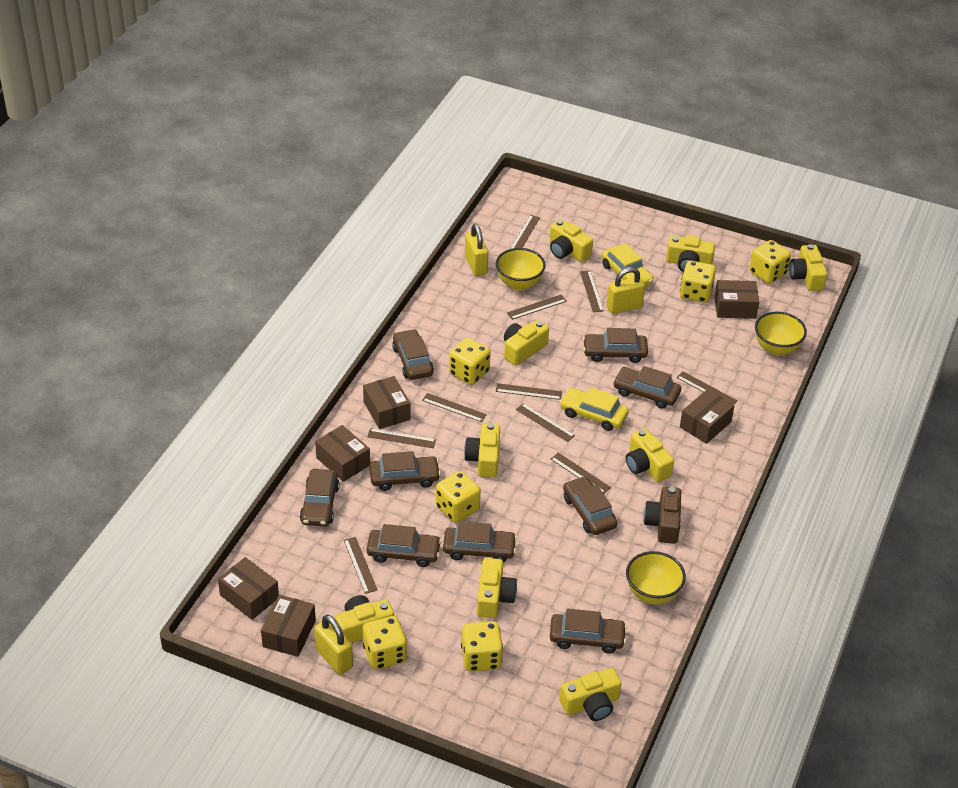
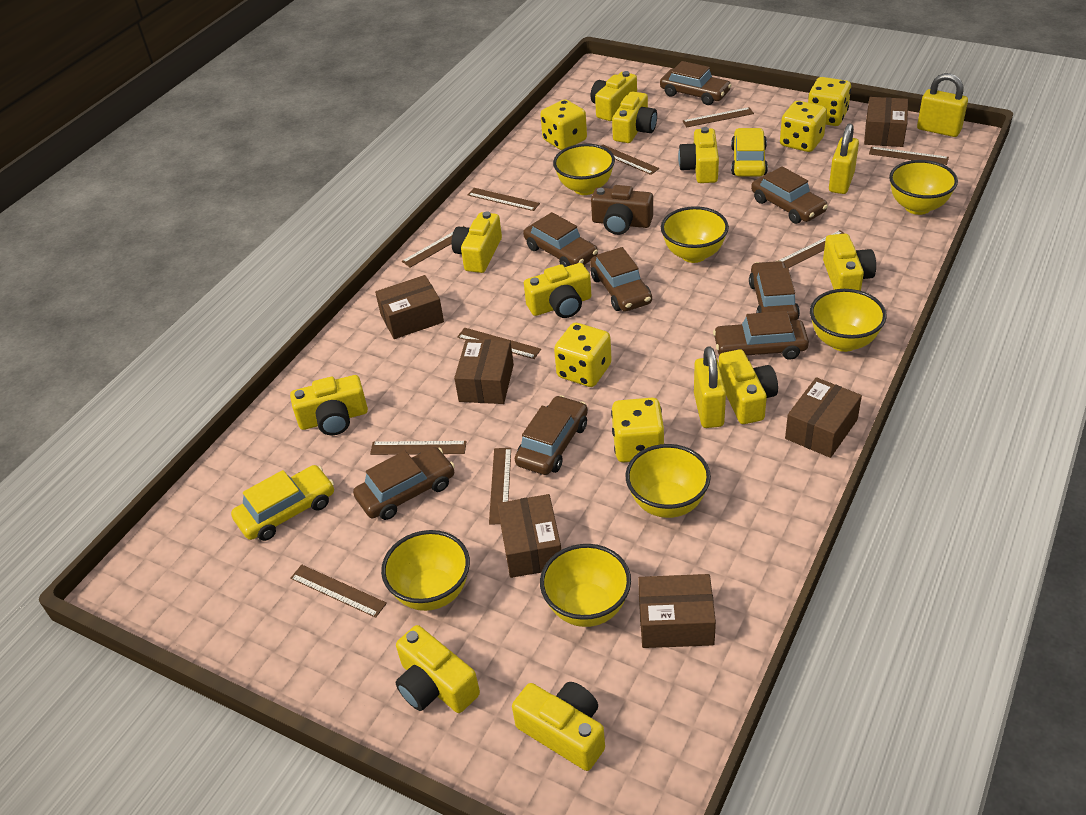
brown car: [300,469,339,527] [367,524,442,567] [369,451,441,491] [392,329,434,380] [443,521,517,563] [550,608,627,654] [563,476,617,535] [583,328,648,363] [613,366,681,409] = 9 -> [353,447,455,520] [515,395,588,475] [523,212,598,267] [590,247,652,312] [660,61,732,105] [713,311,809,360] [749,261,800,321] [751,166,828,224] = 8
yellow bowl: [496,248,546,290] [626,551,686,605] [755,311,807,356] = 3 -> [381,530,470,611] [540,544,631,627] [553,144,615,195] [625,444,711,518] [661,206,729,263] [810,289,887,352] [889,160,958,215] = 7
yellow camera: [335,595,394,643] [464,423,500,477] [477,558,517,618] [504,320,549,366] [549,219,593,262] [560,668,622,721] [626,428,674,482] [666,235,715,272] [789,244,827,291] = 9 -> [290,375,368,435] [395,625,480,713] [452,211,502,273] [512,682,605,771] [524,263,591,318] [591,71,637,121] [612,91,657,143] [678,127,719,183] [719,349,778,424] [823,234,876,291] = 10
yellow dice: [363,616,407,670] [436,471,481,523] [449,337,490,385] [461,621,503,672] [680,261,716,303] [749,240,791,284] = 6 -> [540,99,587,150] [554,323,612,387] [611,398,664,462] [780,101,827,152] [808,77,851,126] = 5

